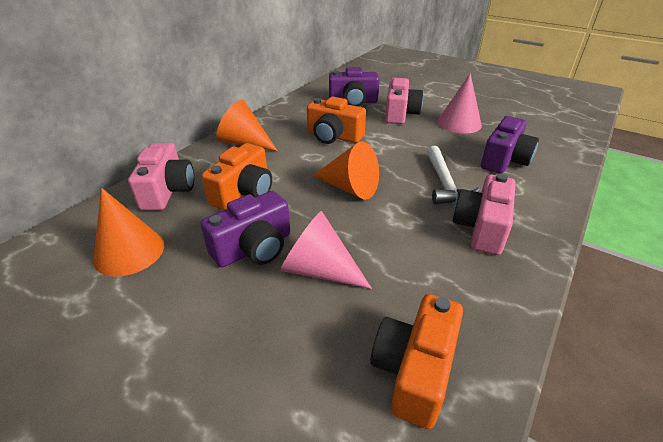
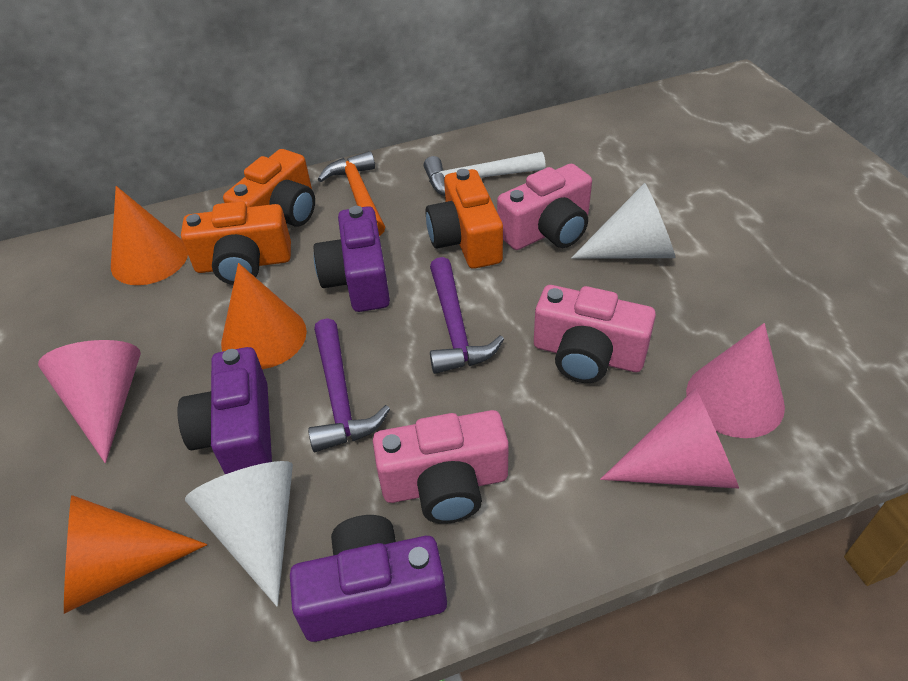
orange hammer: none = 0 -> [318,151,385,236] = 1
pink cone: [281,211,372,289] [437,73,482,134] = 2 -> [38,340,141,463] [600,388,739,489] [686,323,785,438] = 3
purple hammer: none = 0 -> [308,318,390,452] [430,257,504,374] = 2
white cone: none = 0 -> [185,461,293,607] [571,183,676,259] = 2

